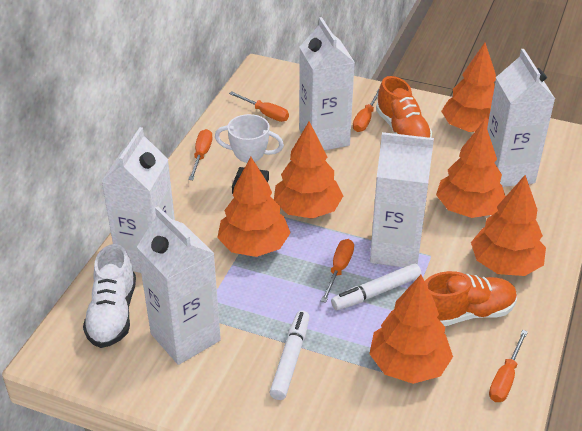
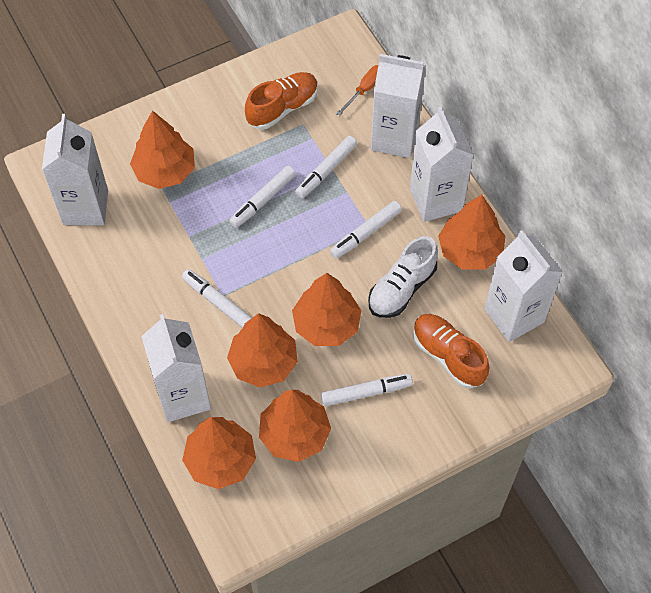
orange screwdriver: [188,129,213,180] [229,91,289,122] [321,239,354,303] [353,89,379,132] [489,330,528,402] = 5 -> [336,65,378,116] = 1
white marker: [269,310,309,400] [331,263,421,310] = 2 -> [182,269,252,328] [229,166,296,228] [295,136,357,198] [321,374,413,407] [330,201,402,259] = 5
white trophy: [215,114,284,194] = 1 -> none = 0

